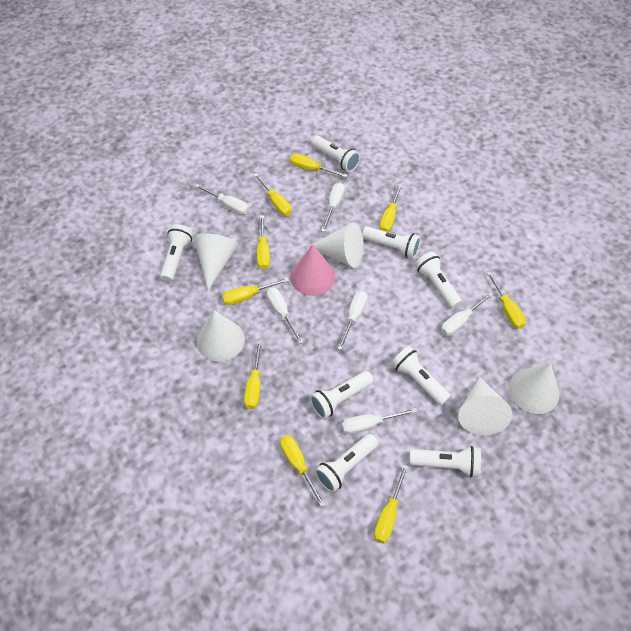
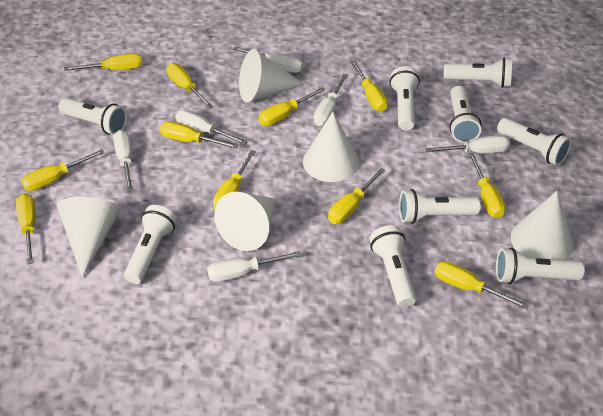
pink cone: [290,244,336,296] = 1 -> none = 0
white flashlight: [160,224,193,282] [310,371,373,419] [312,136,360,172] [315,434,378,493] [362,226,421,259] [391,346,451,406] [410,446,481,477] [415,252,462,309] = 8 -> [58,98,127,135] [124,205,177,284] [370,225,416,308] [390,66,420,130] [399,189,480,224] [444,58,512,88] [449,86,481,143] [496,247,584,284] [497,118,571,166] = 9
yellow screwdriver: [222,278,289,305] [244,341,262,409] [254,173,292,216] [257,215,270,269] [280,435,326,507] [290,154,347,177] [374,465,408,544] [379,184,402,232] [487,271,526,329] = 9 -> [16,194,36,264] [21,149,104,191] [64,53,142,71] [160,121,239,149] [166,63,213,108] [213,150,256,209] [258,87,326,126] [328,168,385,224] [351,60,388,111] [435,261,529,309] [468,153,505,218] = 11

